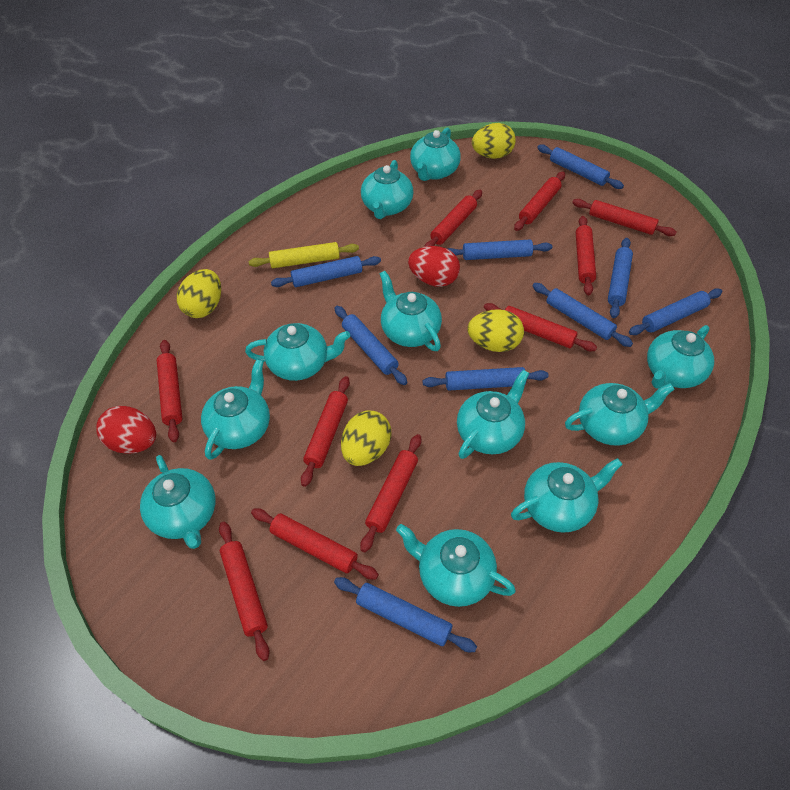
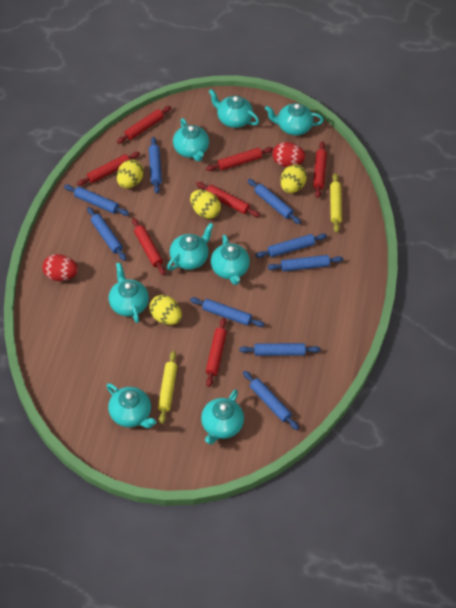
red rolling pin: [157,340,182,442] [219,522,270,661] [251,508,379,579] [301,376,350,487] [360,434,421,552] [424,190,482,247] [484,303,597,351] [514,172,565,231] [572,199,676,236] [576,216,596,295] = 10 -> [77,152,140,186] [117,106,171,144] [132,218,165,275] [196,182,260,217] [206,147,273,171] [206,318,227,387] [313,141,327,198] = 7
turquoise teapot: [140,455,216,549] [201,359,270,460] [245,323,350,381] [361,160,413,219] [380,271,442,351] [396,524,516,607] [410,128,461,181] [457,370,529,459] [511,458,623,533] [565,383,675,446] [647,325,714,389] = 11 -> [106,383,156,428] [109,263,149,323] [167,223,214,270] [173,118,209,162] [201,389,244,445] [208,89,259,128] [211,234,250,285] [265,103,324,135] = 8
yellow rolling pin: [249,242,359,268] = 1 -> [158,351,177,424] [330,173,342,233] = 2

